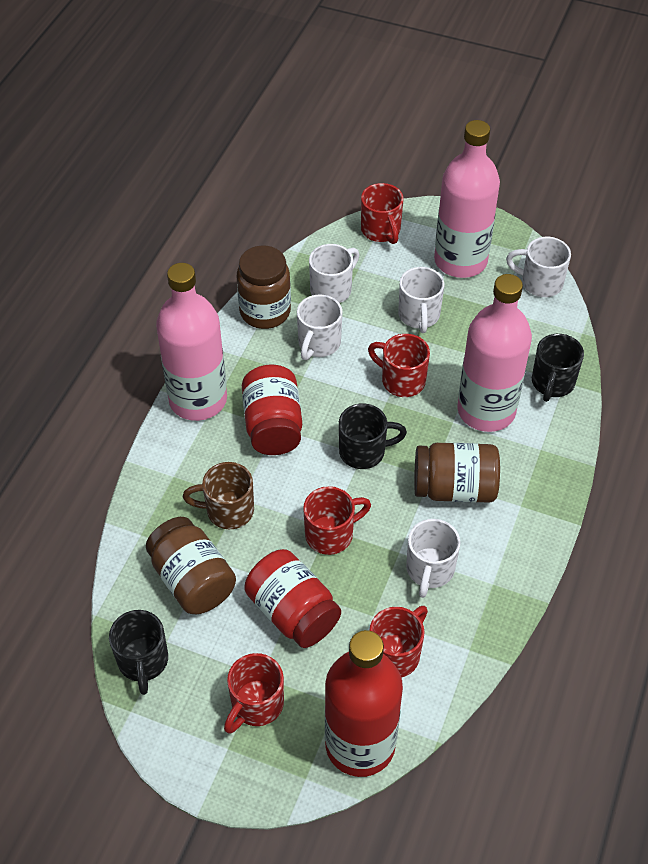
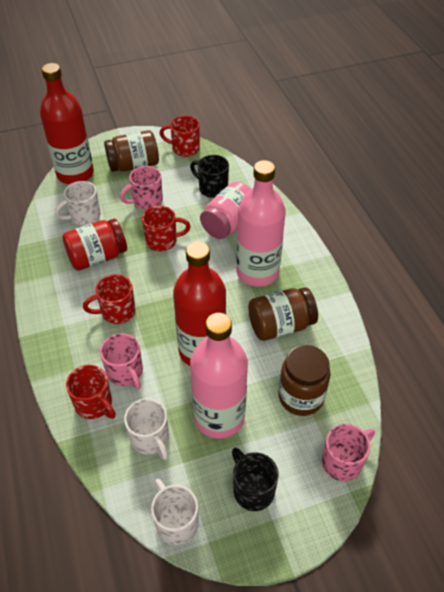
black mug: [109,610,168,695] [339,403,407,469] [532,334,584,402] = 3 -> [190,155,229,198] [232,448,279,511] = 2
brown mug: [183,462,254,529] = 1 -> none = 0
pink bottle: [156,263,227,421] [434,120,500,278] [457,274,532,432] = 3 -> [190,313,248,439] [236,160,286,287] = 2
pink jar: none = 0 -> [200,182,251,239] = 1
pink mug: none = 0 -> [100,333,143,389] [120,166,163,210] [322,424,375,481] = 3
red bottle: [325,630,403,777] = 1 -> [40,63,94,184] [173,241,226,366] = 2
red jar: [242,364,302,455] [244,549,341,648] = 2 -> [62,219,127,271] = 1
red mug: [224,653,284,734] [303,486,371,555] [361,183,404,244] [368,334,430,397] [369,606,428,678] = 5 -> [66,365,116,419] [83,274,136,324] [142,206,191,251] [160,116,200,157] = 4
white mug: [297,294,343,360] [309,244,359,303] [398,267,444,333] [406,519,460,598] [506,237,571,297] = 5 -> [55,181,101,225] [124,399,169,460] [151,479,199,545] = 3

